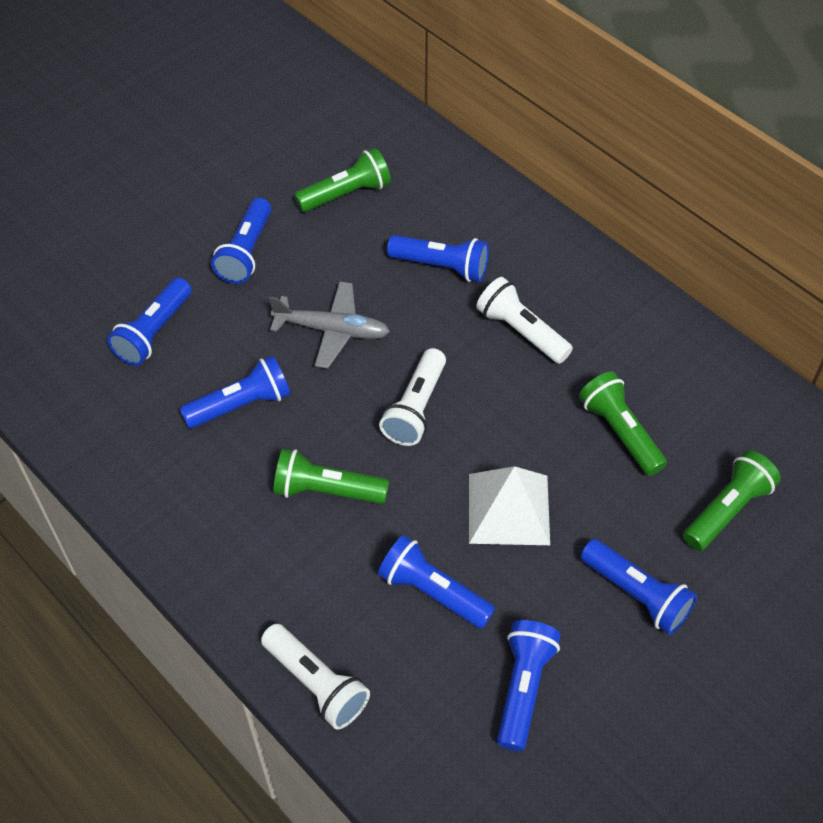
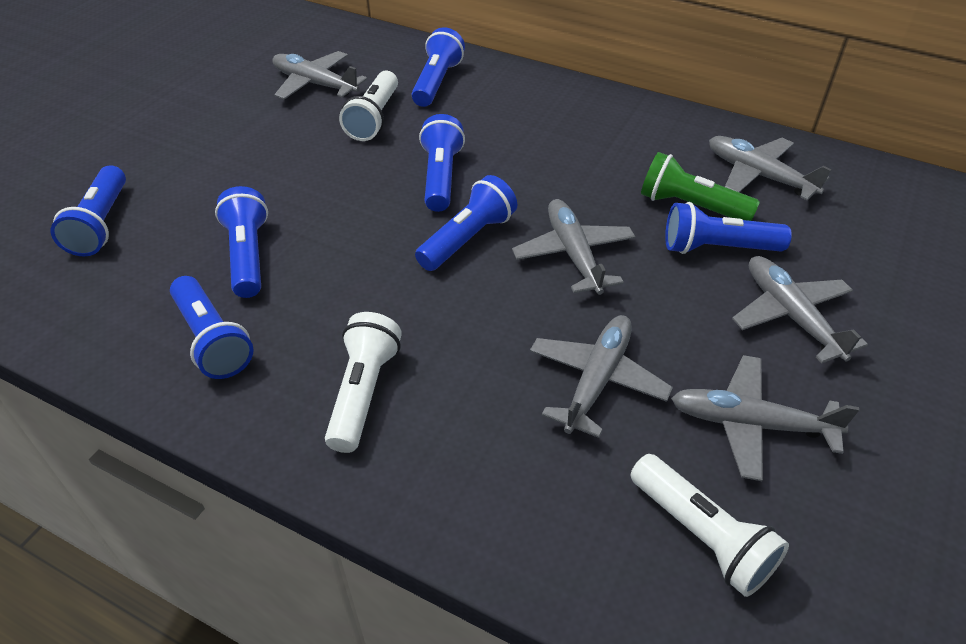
green flashlight: [273,449,389,504] [294,148,391,212] [579,371,667,476] [683,450,781,551] = 4 -> [641,152,760,221] = 1
grey plane: [269,281,390,369] = 1 -> [272,51,367,99] [512,199,635,295] [530,315,673,438] [671,355,859,481] [709,136,832,200] [732,256,868,364] = 6
white pyramid: [469,466,550,545] = 1 -> none = 0

